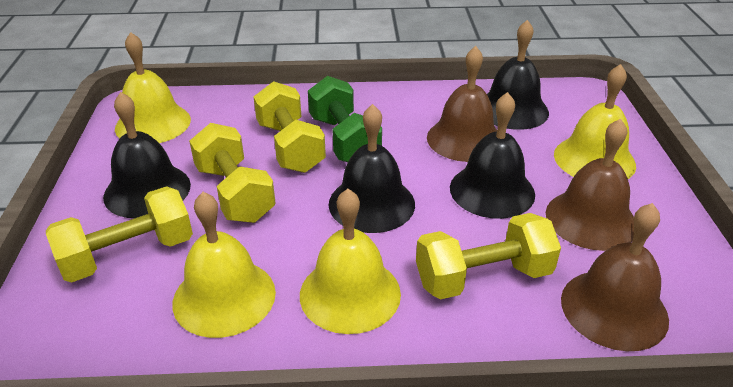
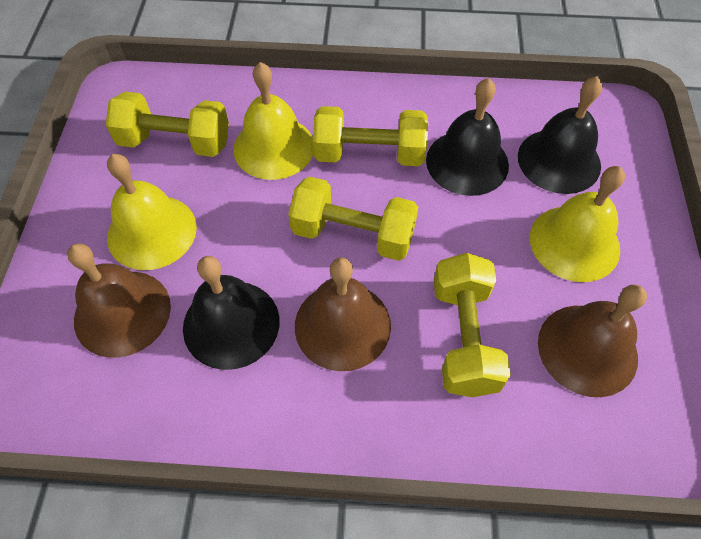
black bell: [103,92,191,218] [329,104,415,233] [450,92,535,219] [487,20,549,130] = 4 -> [183,256,279,370] [426,78,509,196] [518,76,602,194] = 3
green dumbbell: [308,76,382,162] = 1 -> none = 0
yellow bell: [115,32,191,143] [172,192,276,338] [300,189,401,334] [554,64,636,179] = 4 -> [107,154,197,270] [233,62,314,180] [530,166,625,282] = 3

